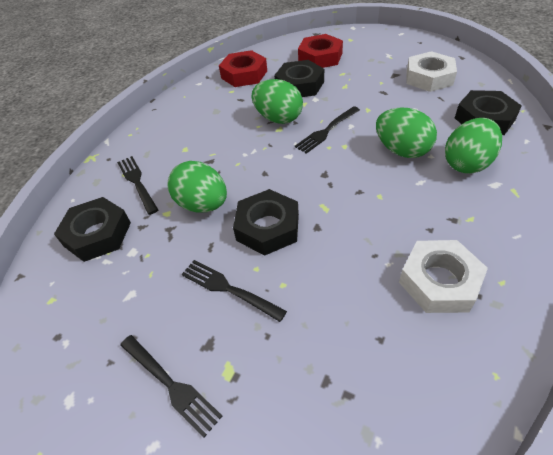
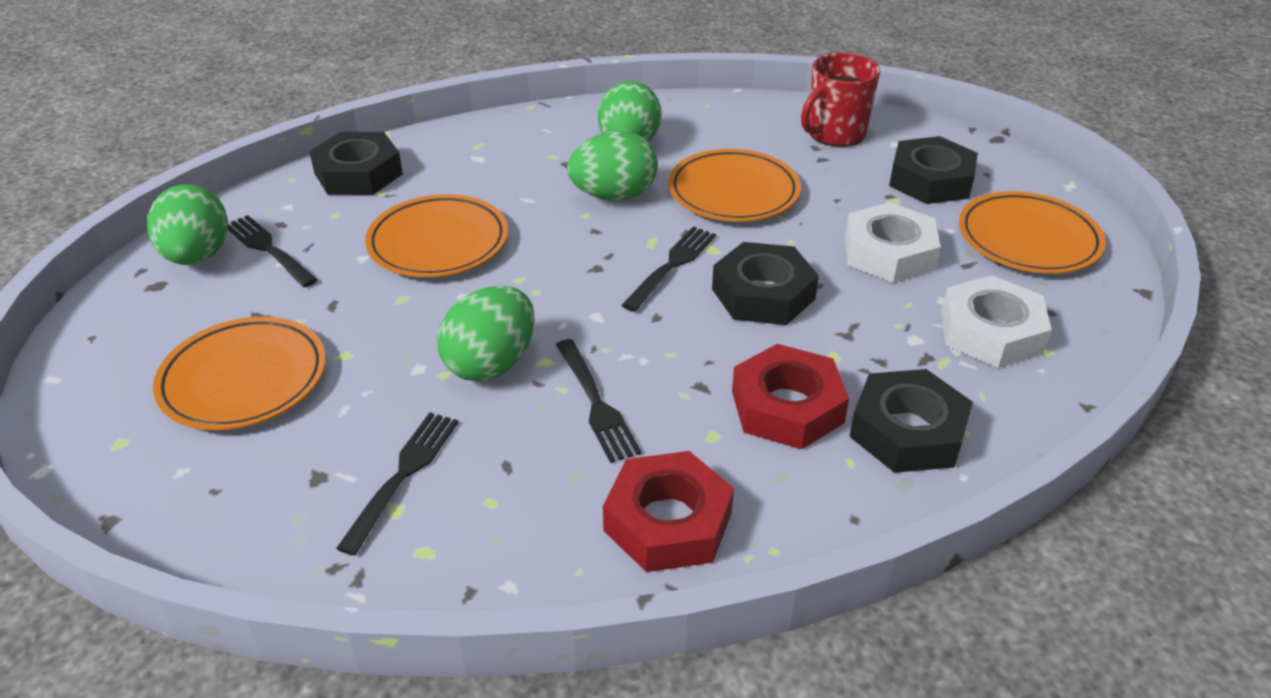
orange plate: none = 0 -> [153,316,326,430] [365,194,508,277] [668,149,801,222] [959,191,1106,274] = 4
red mug: none = 0 -> [801,53,880,147] = 1

